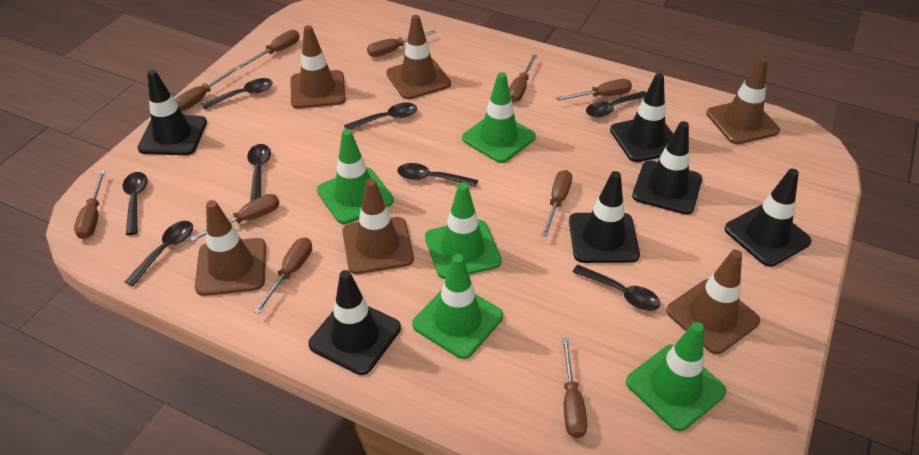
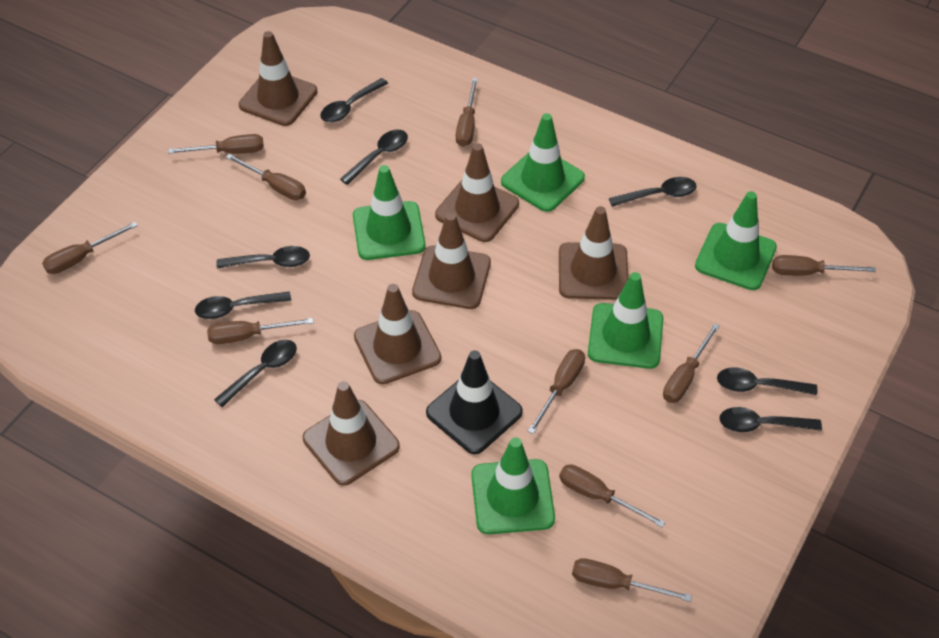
black traffic cone: [137,70,207,155] [308,270,401,375] [569,171,640,263] [610,74,673,162] [632,121,702,215] [724,169,812,267] = 6 -> [426,350,523,454] = 1

